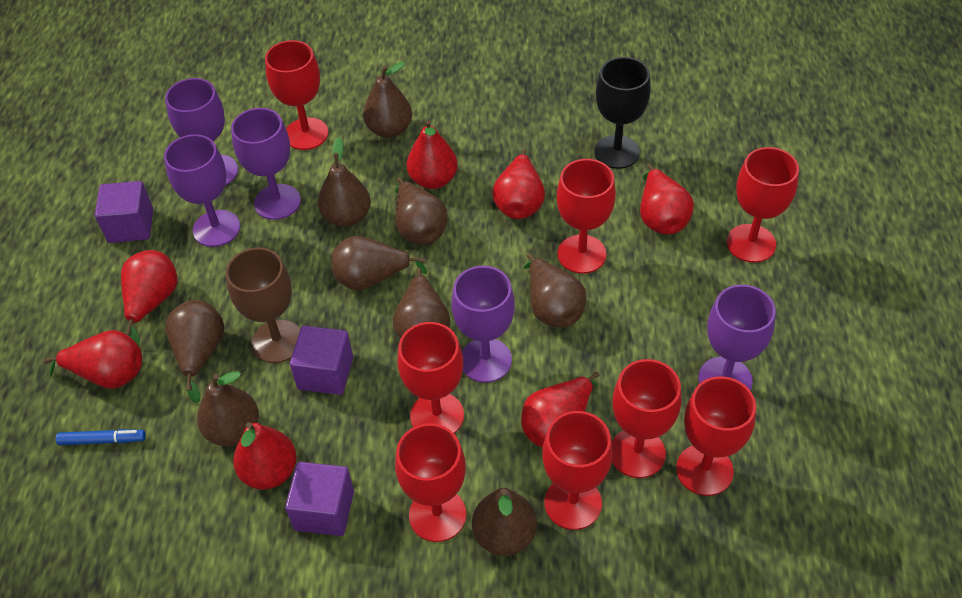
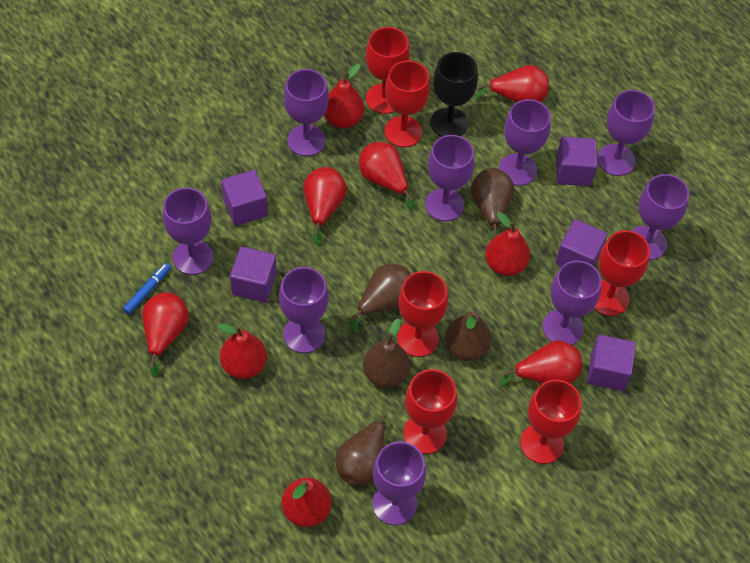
brown goblet: [226,248,300,363] = 1 -> none = 0
brown pear: [165,300,224,403] [197,371,259,446] [318,137,371,227] [332,236,427,291] [363,62,412,138] [393,268,450,339] [395,177,448,244] [472,488,537,556] [524,253,586,327] = 9 -> [335,413,387,486] [350,264,411,331] [363,319,410,388] [445,311,491,361] [471,168,514,240] = 5
purple cube: [95,181,153,243] [285,462,354,536] [290,326,353,395] = 3 -> [221,170,268,226] [230,246,277,303] [555,219,607,267] [556,137,597,186] [587,335,636,391] = 5
purple goblet: [164,134,240,247] [165,78,238,185] [231,108,301,220] [451,266,515,383] [698,285,776,391] = 5 -> [163,188,213,275] [279,267,329,353] [284,69,329,156] [372,441,426,525] [425,135,474,221] [499,99,551,186] [542,260,602,345] [597,90,655,176] [632,174,689,260] = 9
red goblet: [265,40,328,150] [395,423,466,542] [397,322,464,433] [542,411,613,530] [557,159,616,274] [612,359,681,478] [676,376,756,496] [727,147,799,263] = 8 -> [366,27,410,114] [384,60,430,147] [397,271,448,357] [403,369,457,454] [520,379,582,464] [594,230,650,316] = 6
red pear: [43,330,142,389] [121,250,177,346] [233,422,297,490] [407,120,458,189] [492,149,545,219] [521,372,599,447] [640,164,694,234] = 7 -> [142,292,189,377] [217,323,267,379] [282,478,332,527] [303,167,347,245] [324,64,364,128] [359,142,414,210] [476,65,549,103] [485,212,530,276] [500,340,582,386] = 9

